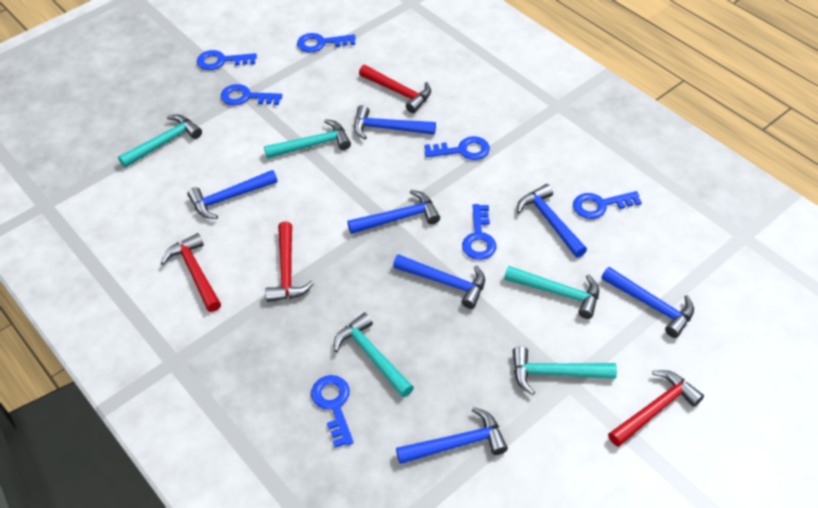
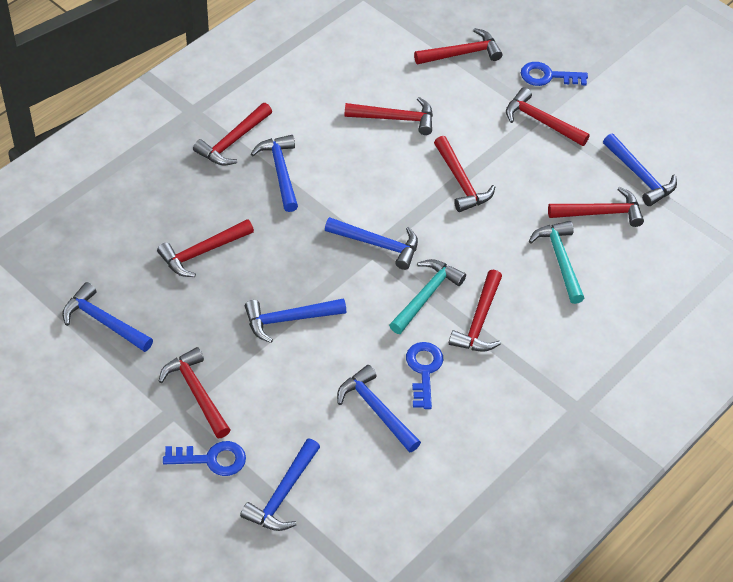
blue key: [197,50,257,70] [221,84,282,105] [297,33,356,53] [311,375,354,448] [425,136,490,160] [462,204,497,260] [573,191,642,219] = 7 -> [163,441,246,476] [406,342,443,409] [521,62,588,86] = 3
red hammer: [161,233,221,312] [265,221,314,302] [359,65,431,113] [608,370,704,447] = 4 -> [157,219,254,277] [159,347,230,438] [193,103,272,165] [344,97,433,135] [414,28,502,64] [434,136,495,212] [449,269,502,352] [506,87,590,146] [548,187,644,227] = 9
turquoise hammer: [118,115,202,168] [264,119,351,159] [334,313,414,397] [504,266,599,319] [513,346,617,395] = 5 -> [389,259,466,334] [529,221,584,304] = 2

